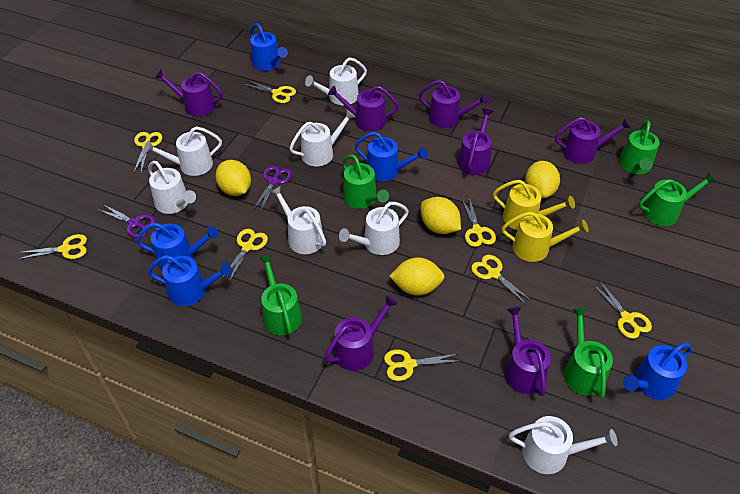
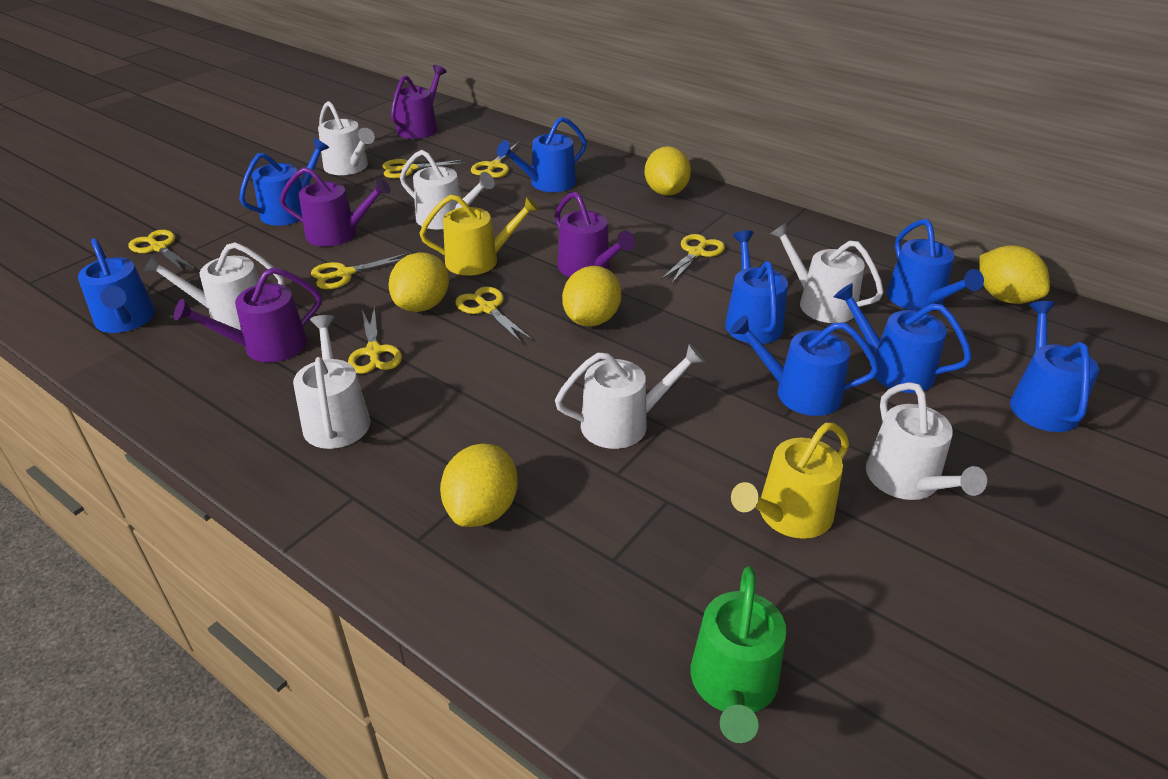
blue watering can: [136,223,219,270] [148,255,232,306] [250,23,288,71] [354,132,427,181] [623,343,692,400] = 5 -> [78,238,155,333] [239,138,329,226] [497,117,587,192] [725,230,788,344] [730,315,879,416] [834,283,972,393] [886,219,984,311] [1010,301,1099,432] = 8
green watering can: [259,255,302,335] [343,154,389,209] [564,308,613,398] [619,120,660,174] [639,172,716,226] = 5 -> [691,566,786,743] = 1
purple scissors: [97,204,157,238] [253,166,292,212] = 2 -> none = 0
purple watering can: [155,70,223,117] [324,295,398,371] [328,86,399,131] [419,80,489,128] [458,108,494,175] [504,307,551,396] [555,117,631,164] = 7 -> [174,267,322,362] [279,167,391,247] [391,65,447,139] [555,192,635,277] = 4
yellow lemon: [215,160,251,196] [389,257,445,296] [421,197,461,234] [525,161,560,198] = 4 -> [388,252,449,312] [440,444,518,527] [562,266,621,327] [645,146,691,196] [980,245,1050,304] = 5
yellow scissors: [17,234,87,260] [134,132,162,173] [222,229,268,282] [243,80,296,103] [384,350,458,381] [462,198,496,247] [471,255,532,305] [593,280,652,339] = 8 -> [128,230,195,272] [311,253,408,289] [348,306,402,374] [382,159,466,178] [455,286,533,344] [471,142,519,178] [661,234,725,284] = 7

